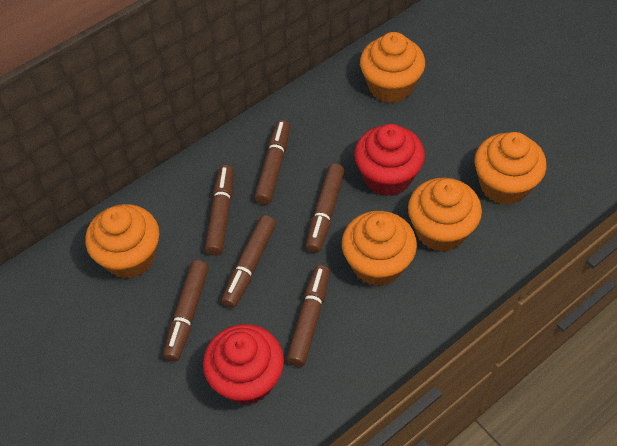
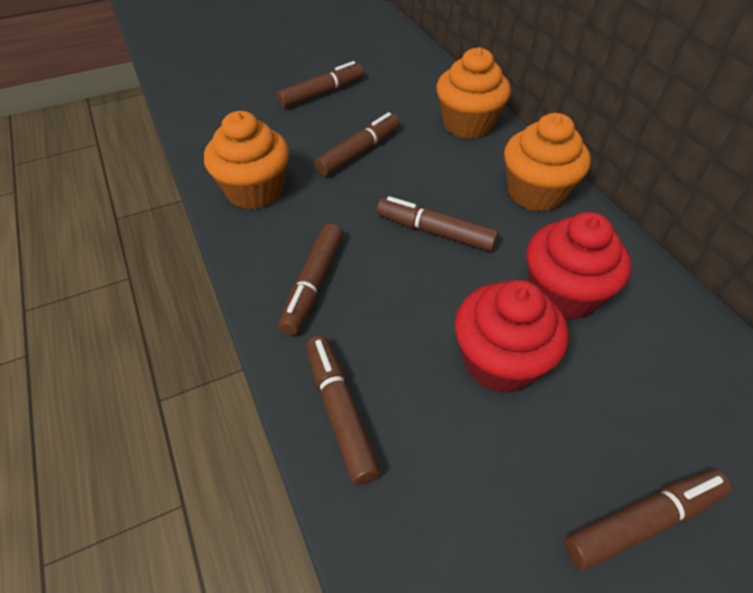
orange cupcake: [85,204,159,279] [342,211,417,286] [360,32,425,103] [408,178,482,252] [474,132,546,205] = 5 -> [204,111,289,210] [436,47,511,139] [504,113,591,212] = 3

